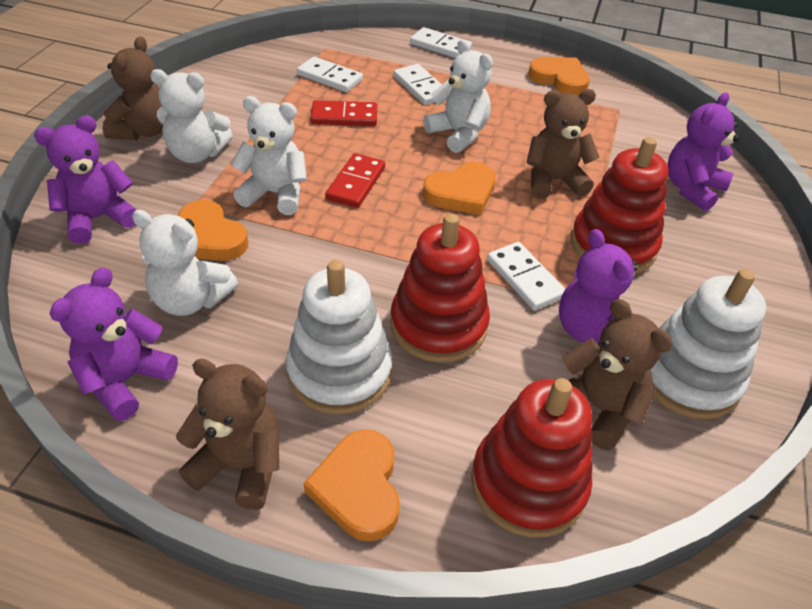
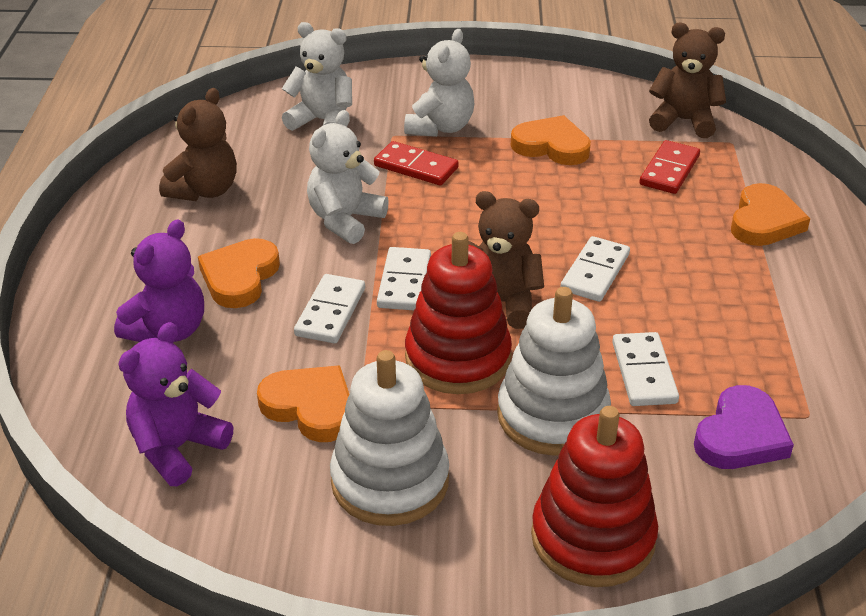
brown teddy bear: [103,37,163,140] [176,359,280,510] [526,89,600,199] [562,299,673,450] = 4 -> [159,88,237,201] [468,191,544,329] [649,23,726,138] = 3
purple heart: none = 0 -> [694,385,794,469] = 1
purple teddy bear: [34,115,137,244] [50,267,178,421] [559,229,638,347] [668,92,739,211] = 4 -> [114,219,204,342] [118,322,233,486] = 2
red stacking toy: [390,213,490,363] [471,378,592,538] [571,137,669,274] = 3 -> [405,232,512,394] [531,406,658,587] = 2
white teddy bear: [132,210,238,316] [150,69,233,163] [231,96,307,215] [423,39,493,153] = 4 -> [282,22,352,131] [307,110,389,244] [404,29,475,137] = 3

